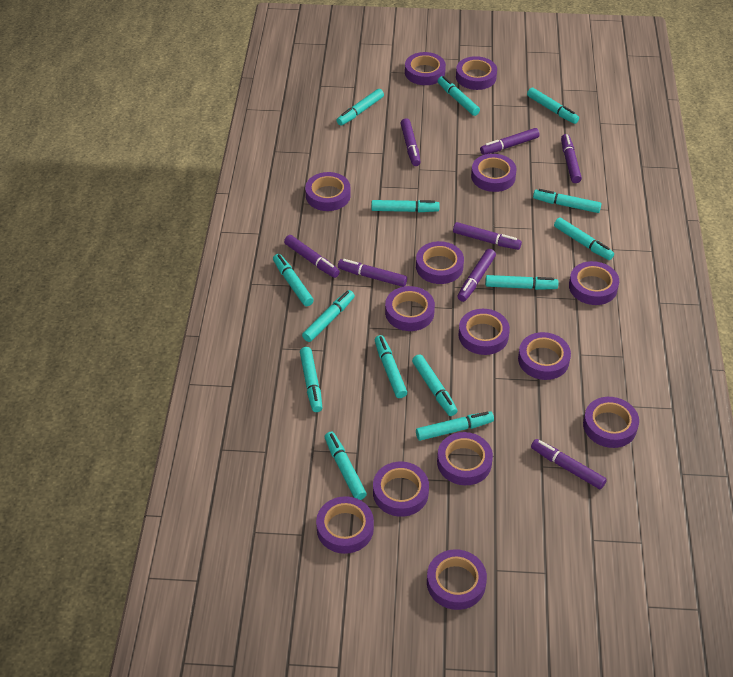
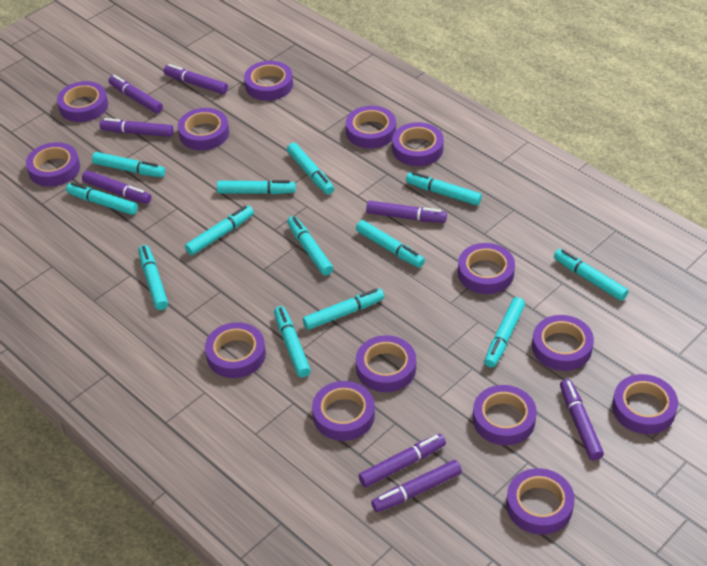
turquoise marker: [273,254,314,306] [300,347,323,412] [302,290,355,342] [324,432,367,500] [337,89,384,126] [371,200,440,212] [375,335,407,398] [412,354,457,416] [416,411,494,441] [438,76,480,116] [485,275,558,290] [527,88,579,124] [533,189,601,213] [554,218,614,260] = 14 -> [66,182,138,215] [92,152,165,177] [138,245,168,310] [185,206,254,255] [217,180,296,194] [274,306,311,377] [287,143,334,195] [287,216,333,276] [303,288,384,330] [356,220,425,268] [406,172,482,206] [484,297,525,368] [554,249,629,301] = 13

